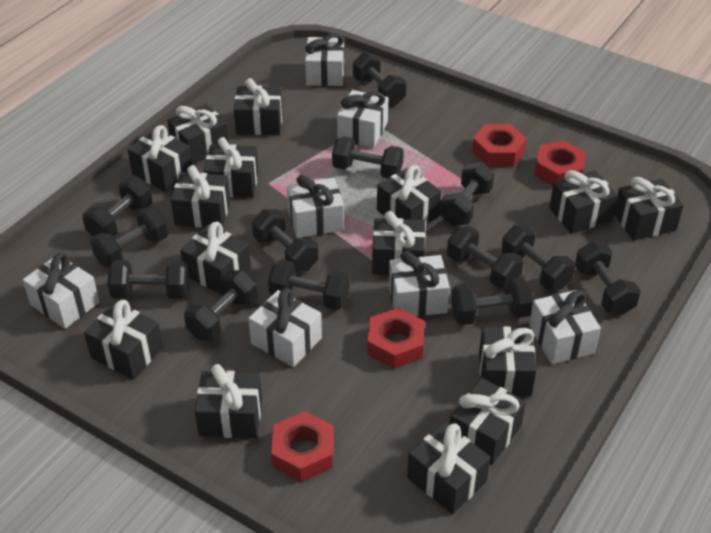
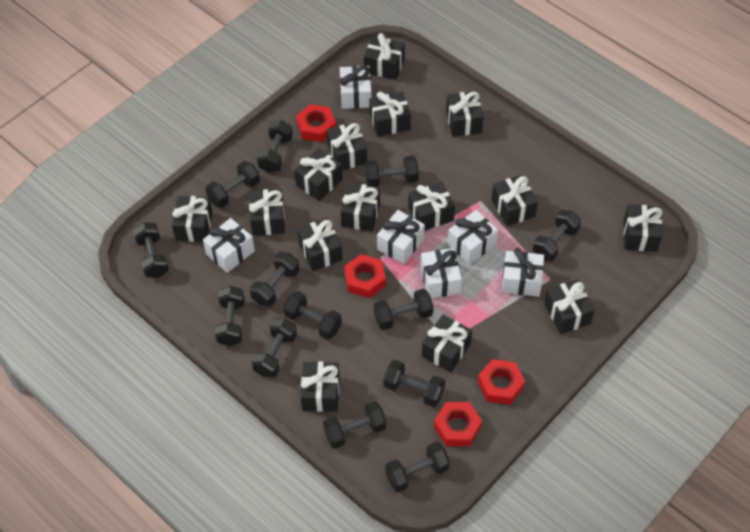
white gift: [23,252,100,329] [248,288,322,367] [287,175,344,238] [305,33,344,86] [337,90,388,148] [389,251,450,316] [529,290,601,364] = 7 -> [203,218,255,273] [340,66,372,109] [377,210,425,264] [421,248,462,298] [448,210,498,264] [502,248,544,297] = 6

